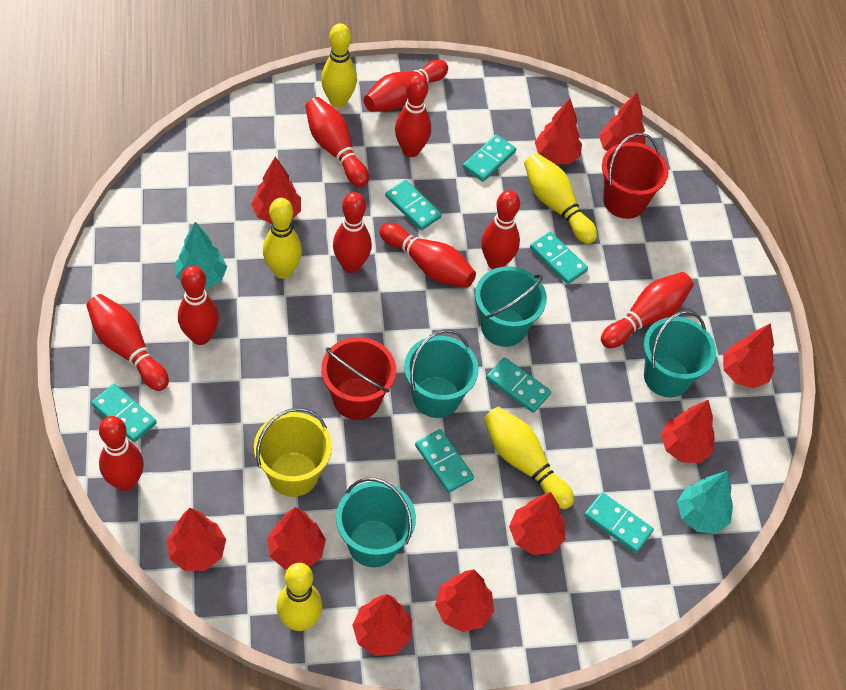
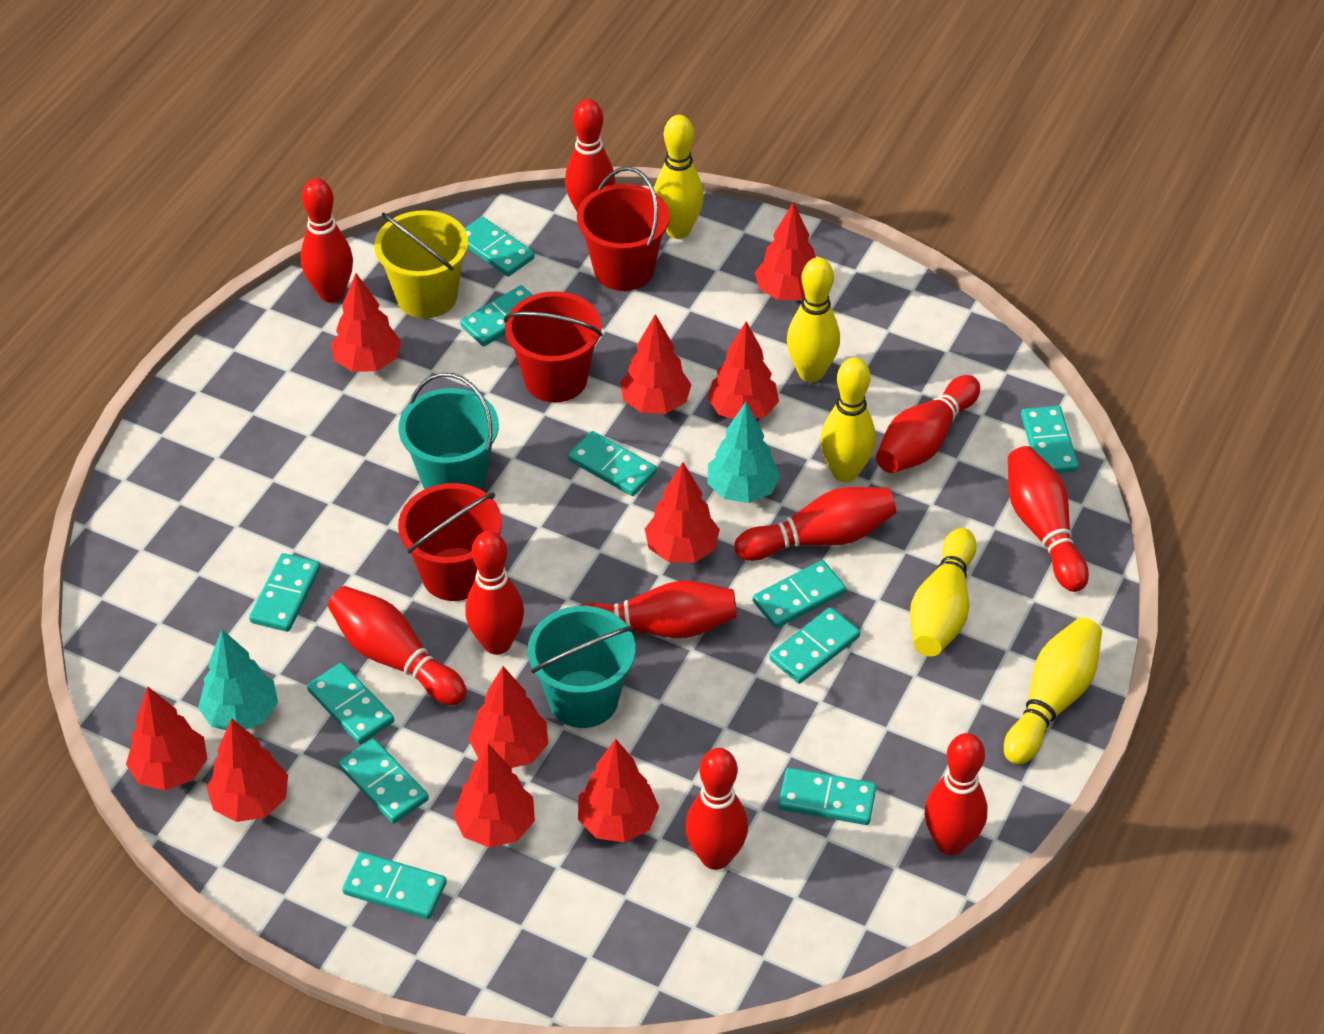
red bucket: [321,337,396,420] [602,133,669,219] = 2 -> [398,483,502,601] [504,291,603,403] [577,167,670,291] = 3
turquoise bucket: [336,478,416,567] [404,329,479,418] [475,266,547,347] [644,310,716,398] = 4 -> [399,373,499,490] [528,606,635,728] = 2
turquoise domino: [91,384,157,442] [385,180,442,230] [415,429,474,493] [463,134,516,182] [486,357,551,413] [530,232,588,284] [584,492,654,553] = 7 -> [249,553,321,632] [307,663,394,744] [338,738,429,824] [342,852,447,919] [460,285,532,346] [464,217,535,276] [568,431,657,496] [753,560,846,628] [769,607,860,684] [778,768,876,825] [1021,406,1079,473] = 11

